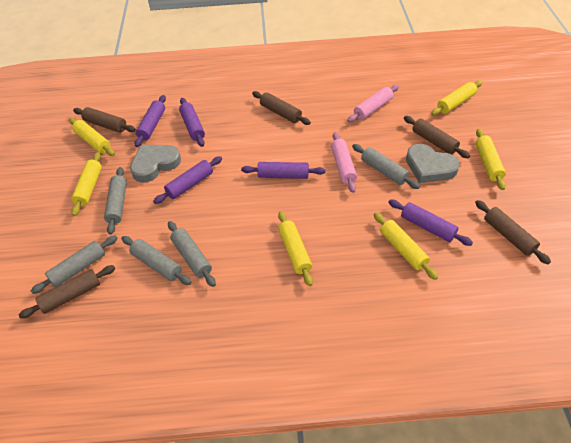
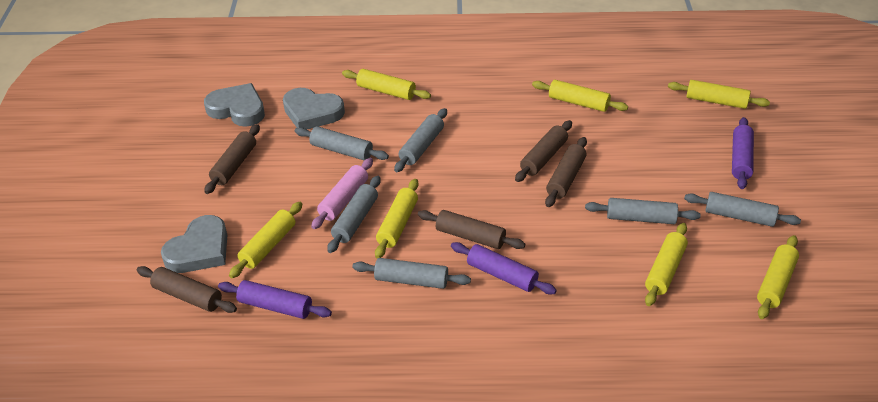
grey heart: [130,145,181,183] [406,144,460,183] = 2 -> [161,215,227,273] [204,83,265,127] [283,88,345,129] = 3
grey rolling pin: [31,235,118,294] [104,167,127,235] [121,236,191,285] [168,221,216,287] [352,144,420,189] = 5 -> [295,126,389,160] [327,176,380,253] [352,258,471,289] [394,108,447,172] [585,198,701,224] [684,192,801,227] = 6
pink rolling pin: [331,132,357,193] [347,85,399,122] = 2 -> [311,158,373,229] = 1
purple rolling pin: [134,95,166,147] [153,156,222,204] [179,98,205,147] [241,162,325,179] [388,200,473,246] = 5 -> [218,280,332,319] [451,242,557,294] [732,117,754,189] = 3
yellow rolling pin: [69,118,115,156] [71,152,102,216] [278,211,313,286] [374,212,438,280] [431,80,483,115] [475,129,506,190] = 6 -> [229,202,302,278] [342,69,431,100] [375,179,419,259] [532,80,628,112] [645,223,688,306] [668,80,770,109] [757,235,799,319] = 7

